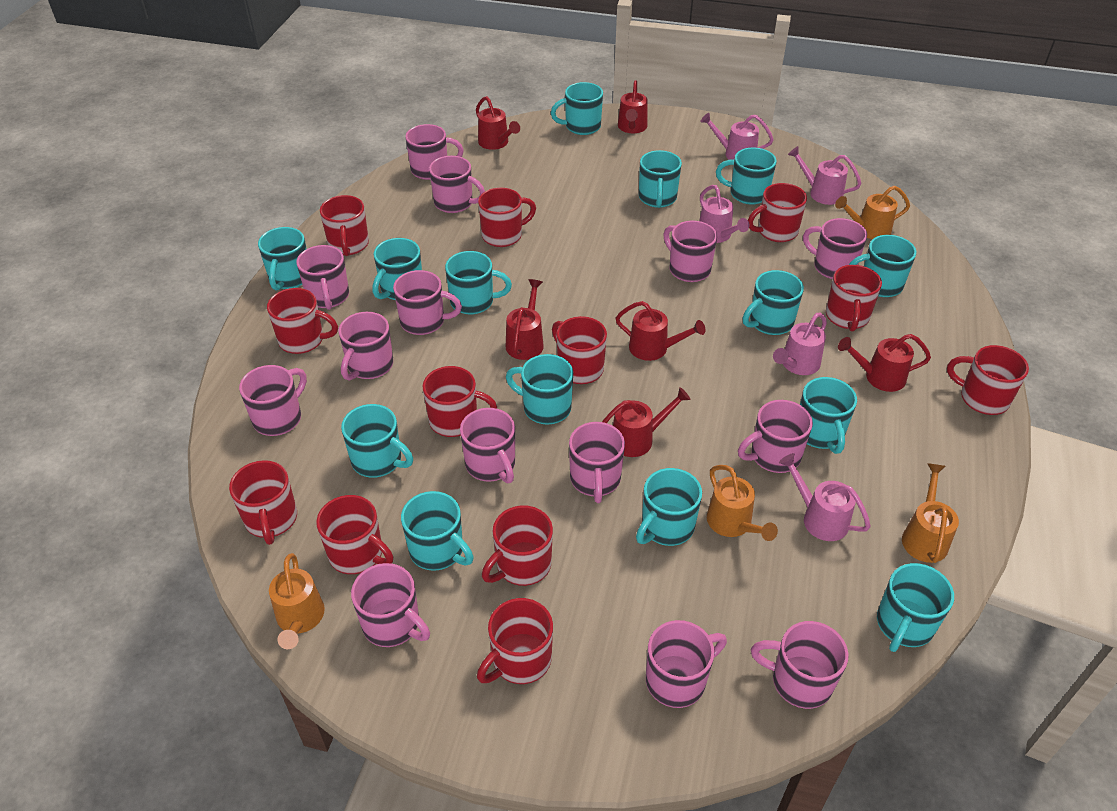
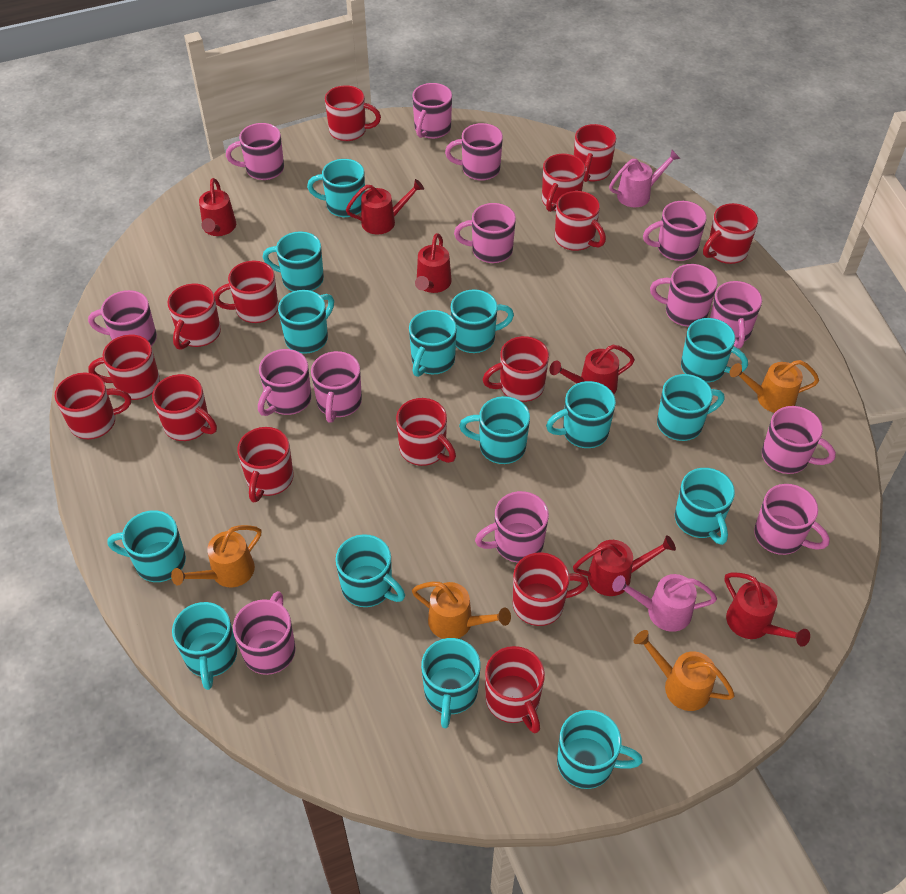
pink watering can: [699,185,750,243] [700,113,774,160] [773,313,827,375] [779,453,871,541] [788,146,862,205] = 5 -> [609,150,680,207] [612,574,717,632] = 2
red mug: [229,460,297,545] [267,288,338,354] [316,495,393,574] [320,195,369,256] [422,366,497,437] [477,598,553,684] [478,188,536,247] [482,505,553,586] [552,316,607,384] [748,183,807,242] [826,265,882,332] [947,345,1029,415] = 12 -> [55,373,131,439] [89,335,160,400] [152,374,217,441] [167,284,221,350] [214,261,278,323] [237,427,293,502] [325,85,381,141] [396,398,456,466] [482,336,549,402] [485,646,545,733] [513,552,589,626] [542,153,585,212] [555,191,606,251] [574,124,616,182] [703,203,758,264] = 15
turquoise mug: [258,227,307,291] [341,404,413,478] [372,238,422,300] [401,491,474,571] [445,251,512,314] [506,354,573,425] [551,82,603,135] [636,468,702,546] [639,150,682,208] [716,147,776,205] [743,270,804,335] [800,377,857,454] [849,235,916,297] [877,563,954,652] = 14 -> [107,510,186,582] [172,602,237,690] [263,231,324,291] [278,290,334,354] [307,159,365,217] [335,534,405,607] [409,310,457,377] [421,638,480,728] [451,289,514,353] [459,396,530,464] [546,381,616,448] [557,710,643,789] [657,374,725,441] [675,468,735,545] [681,318,748,383] = 15

